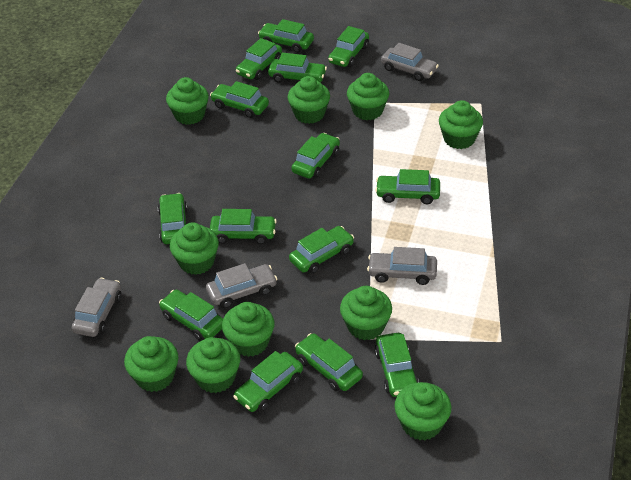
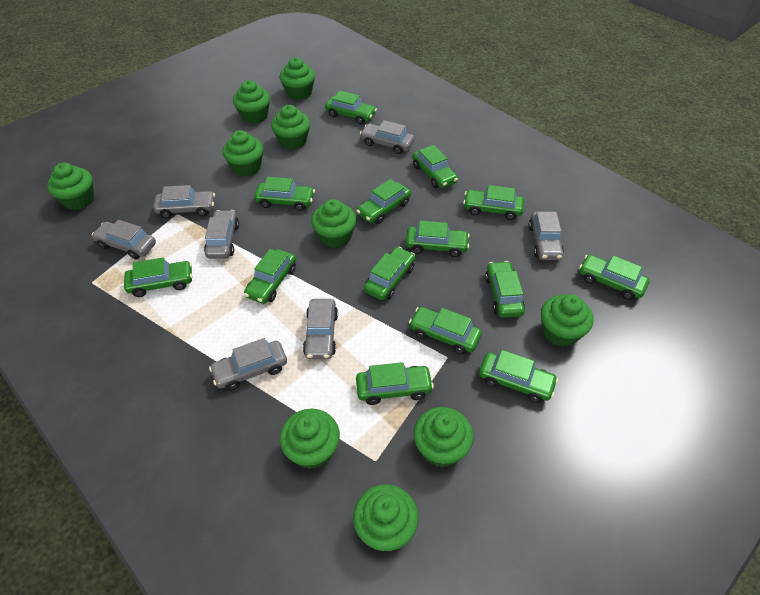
grey car: [72,278,122,337] [206,263,277,308] [367,247,437,285] [381,43,439,81] = 4 -> [92,220,156,260] [153,185,215,219] [204,210,239,259] [209,338,287,391] [303,299,338,359] [360,120,415,154] [528,212,564,260] = 7

